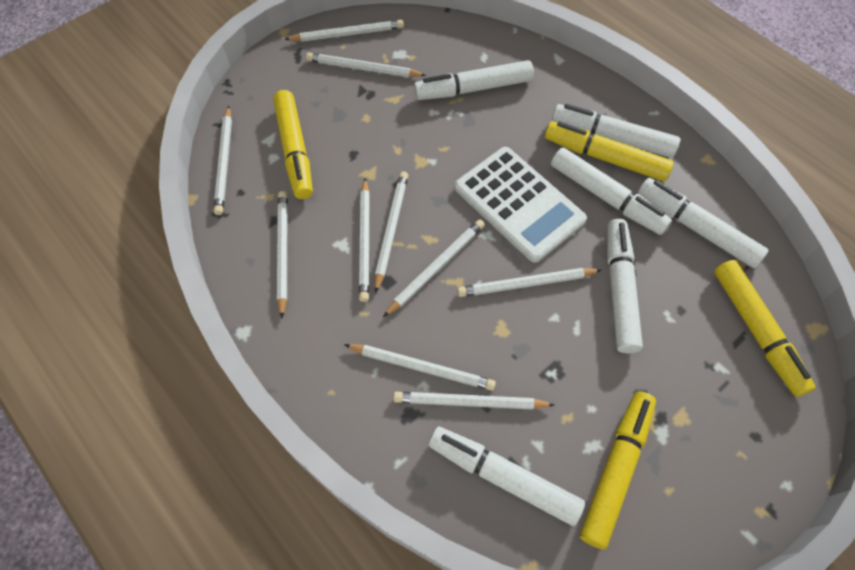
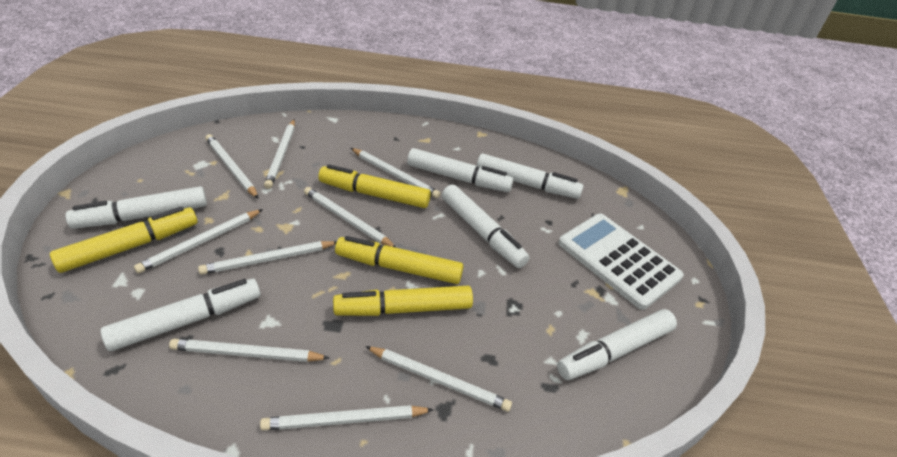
white pencil: [213,106,232,215] [277,191,288,318] [284,20,404,42] [306,52,426,77] [344,344,496,391] [359,178,370,302] [375,171,409,294] [383,219,485,317] [393,392,555,410] [457,268,601,297] = 10 -> [134,209,263,273] [169,339,329,362] [198,241,337,275] [205,134,259,199] [260,405,434,431] [264,119,295,189] [304,187,396,248] [351,148,440,199] [365,346,512,412] = 9

